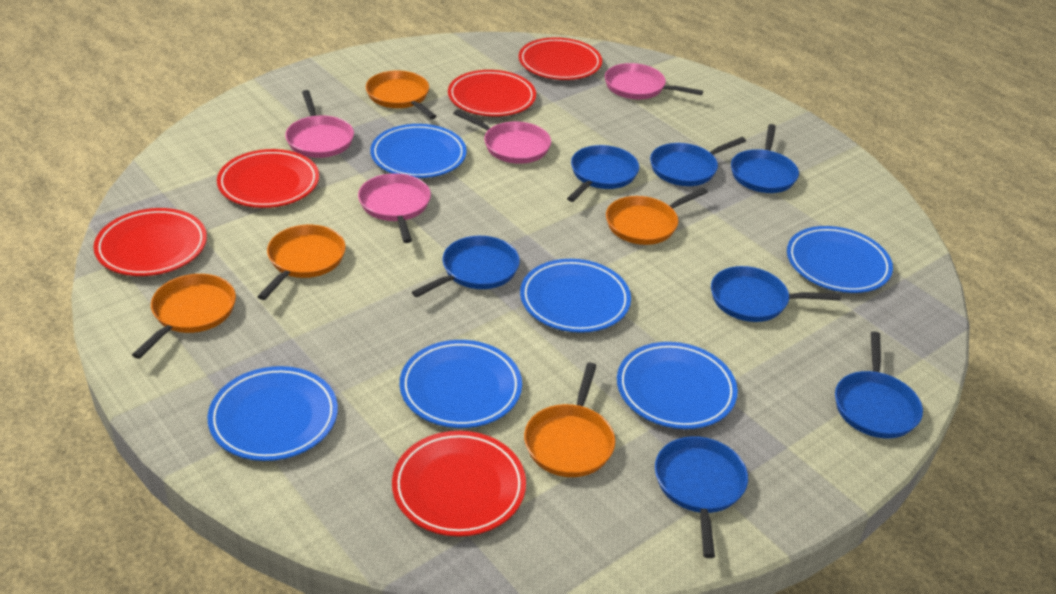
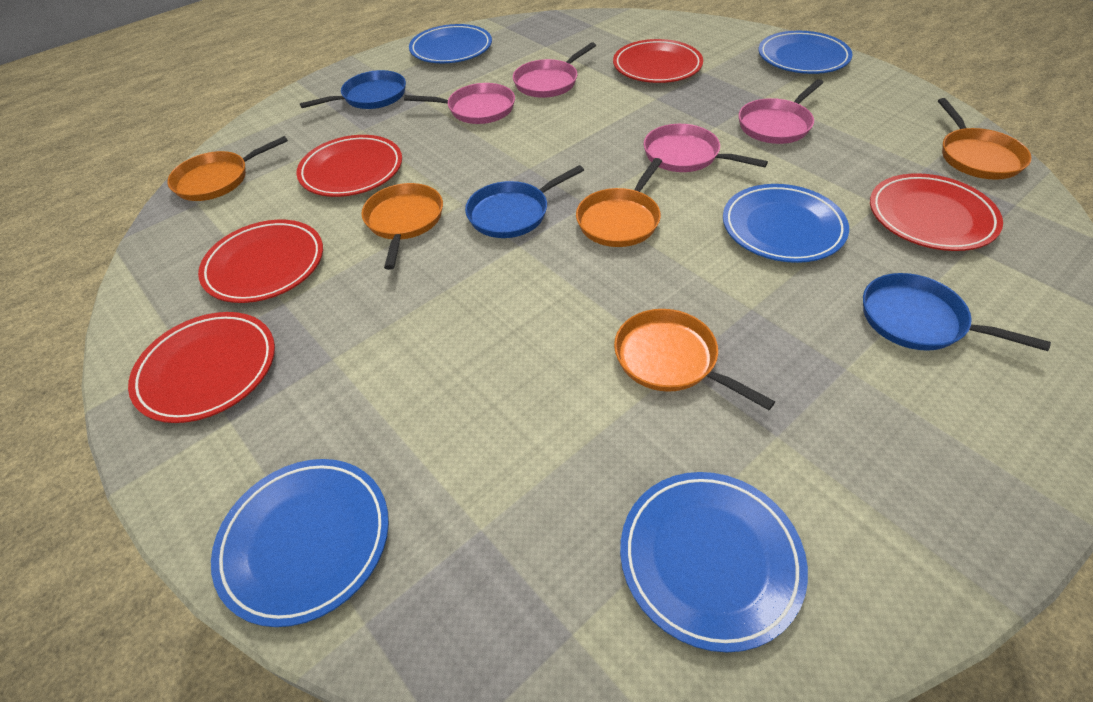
blue pan: [412,236,520,297] [567,145,639,202] [650,137,746,186] [655,436,748,558] [711,266,841,322] [731,124,799,193] [835,331,923,438] = 7 -> [300,70,406,109] [465,165,584,238] [863,273,1051,351] = 3
blue plate: [207,366,338,461] [370,124,467,178] [400,340,522,428] [520,259,631,333] [617,342,738,429] [787,226,893,293] = 6 -> [211,459,389,627] [409,24,492,63] [620,472,808,652] [723,184,849,263] [759,31,853,74] = 5

